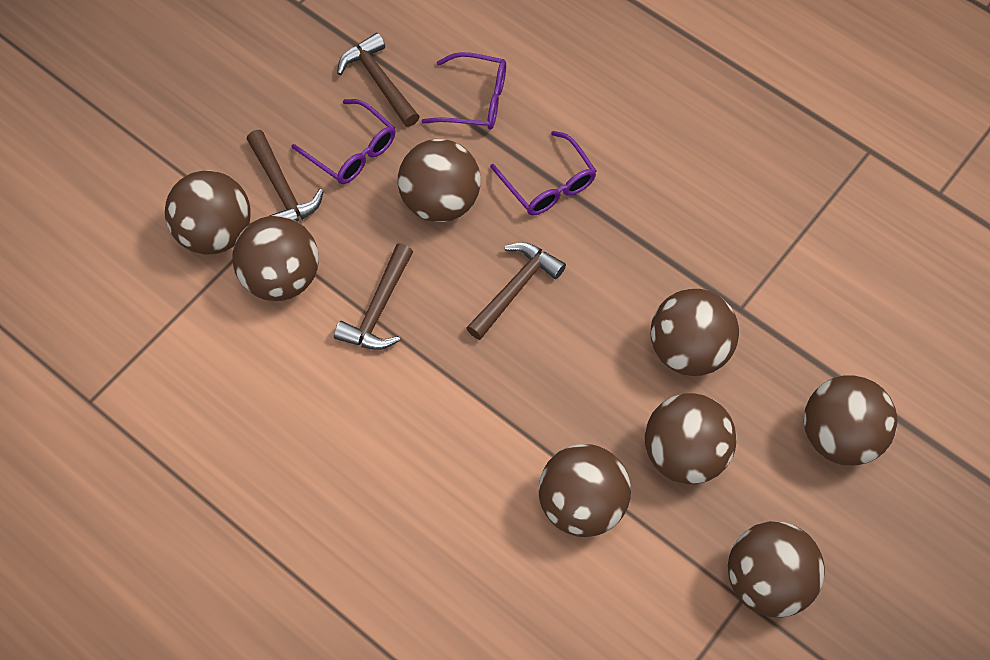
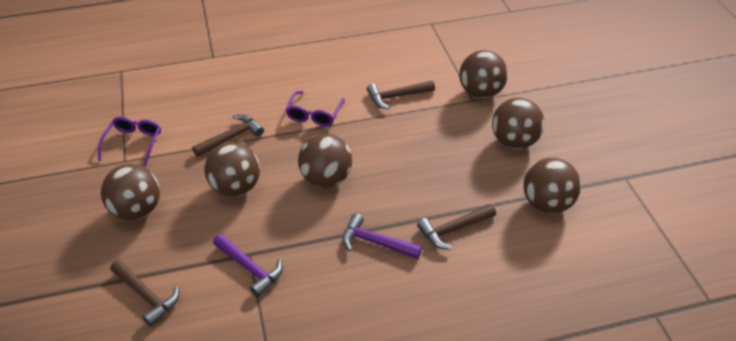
brown ball: [165,170,251,255] [232,216,319,301] [398,139,481,222] [538,444,631,537] [645,393,737,484] [651,289,739,376] [728,521,825,617] [804,375,897,465] = 8 -> [101,164,160,220] [204,142,260,197] [298,134,352,188] [459,50,508,99] [492,98,544,149] [523,158,581,213] = 6
purple glasses: [291,99,395,184] [422,52,506,130] [490,131,596,215] = 3 -> [98,117,161,167] [286,91,345,127] = 2
purple hammer: none = 0 -> [213,234,283,297] [342,214,422,259] = 2

